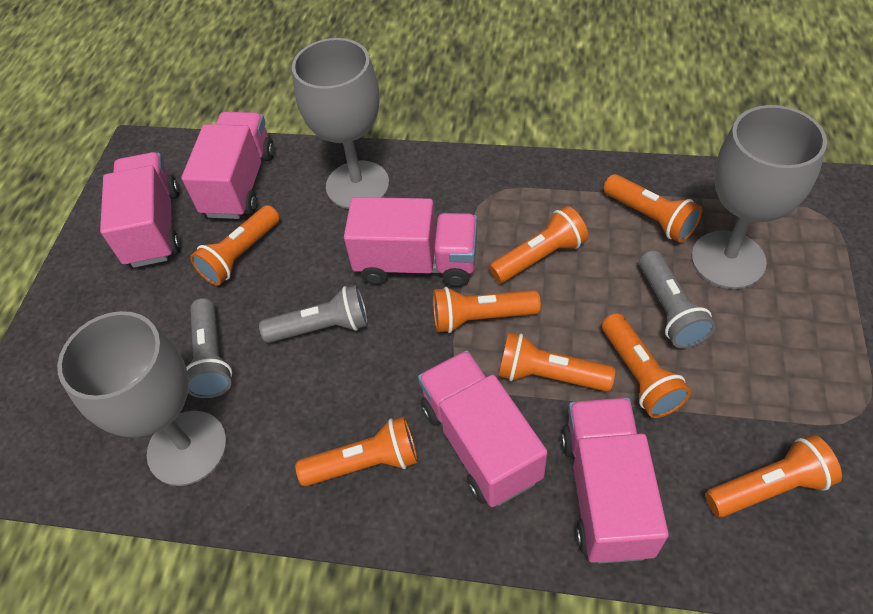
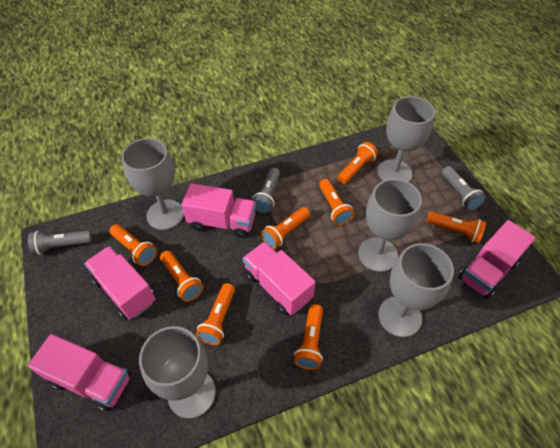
grey goblet: [57,311,227,486] [292,38,389,209] [691,105,827,289] = 3 -> [122,138,184,230] [139,326,216,419] [358,179,422,272] [377,96,435,182] [378,243,454,337] = 5

